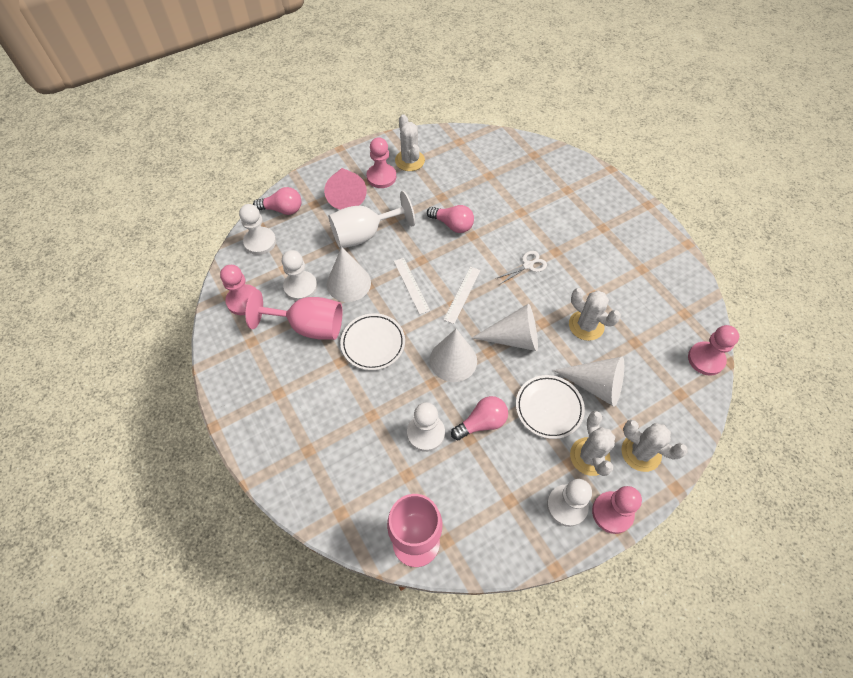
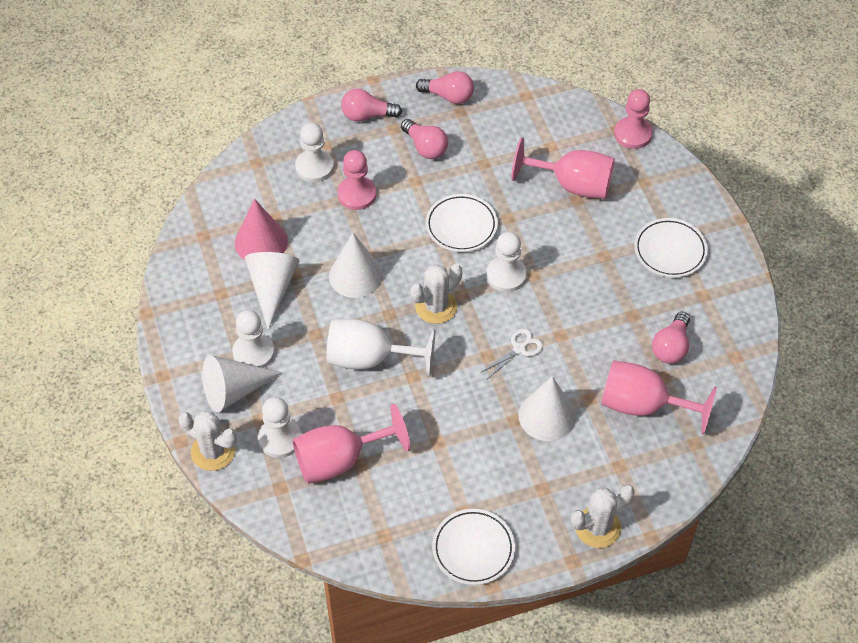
pink goblet: [245,289,343,340] [387,494,442,567] = 2 -> [292,404,410,484] [511,137,615,199] [601,360,717,435] = 3
pink light bulb: [253,187,301,215] [427,205,474,233] [451,396,508,440] = 3 -> [341,89,402,122] [401,119,448,159] [416,71,474,104] [652,312,690,364] = 4
pink pawn: [220,265,256,315] [367,137,396,188] [592,486,642,534] [688,325,739,376] = 4 -> [338,150,376,210] [614,89,653,149] = 2
white cactus: [395,114,425,171] [569,288,621,341] [570,411,615,476] [621,420,688,472] = 4 -> [178,411,237,471] [410,264,462,324] [571,485,635,548] = 3
white plate: [341,313,405,370] [516,375,585,439] = 2 -> [426,194,498,252] [432,509,515,585] [634,218,708,277] = 3
white ruler: [394,258,430,315] [444,267,481,324] = 2 -> none = 0

